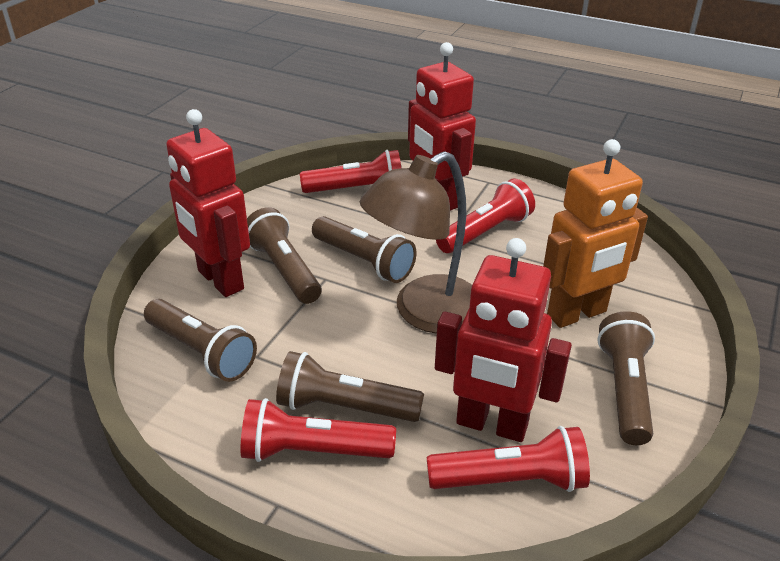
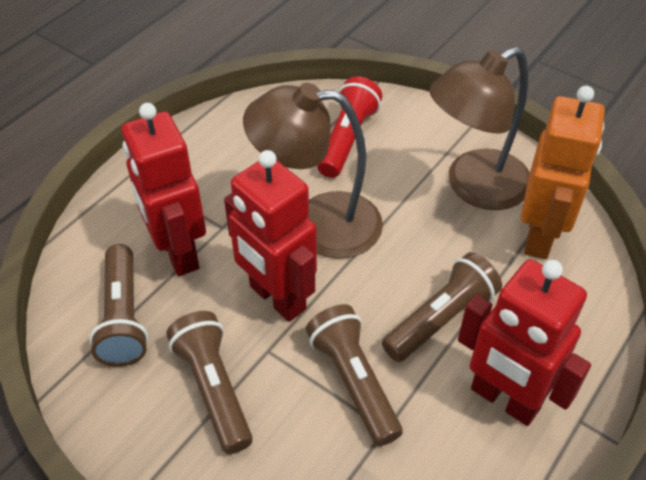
brown flashlight: [144,299,257,382] [247,207,321,304] [276,351,424,422] [312,216,417,283] [597,311,655,445] = 5 -> [89,244,148,367] [166,311,253,454] [306,304,403,446] [382,252,502,362] = 4
brown lamp: [360,151,472,334] = 1 -> [243,83,383,259] [429,47,530,210] = 2
red flashlight: [240,398,396,462] [300,150,401,193] [427,426,590,492] [436,178,535,253] = 4 -> [317,76,382,178] = 1

